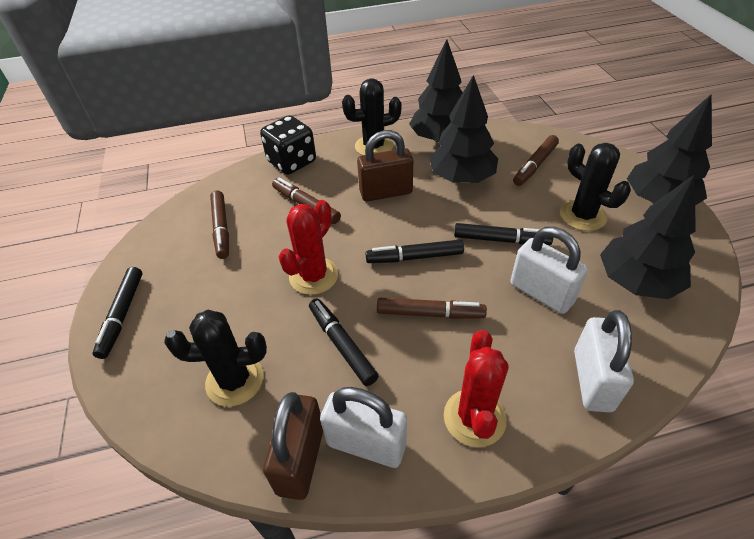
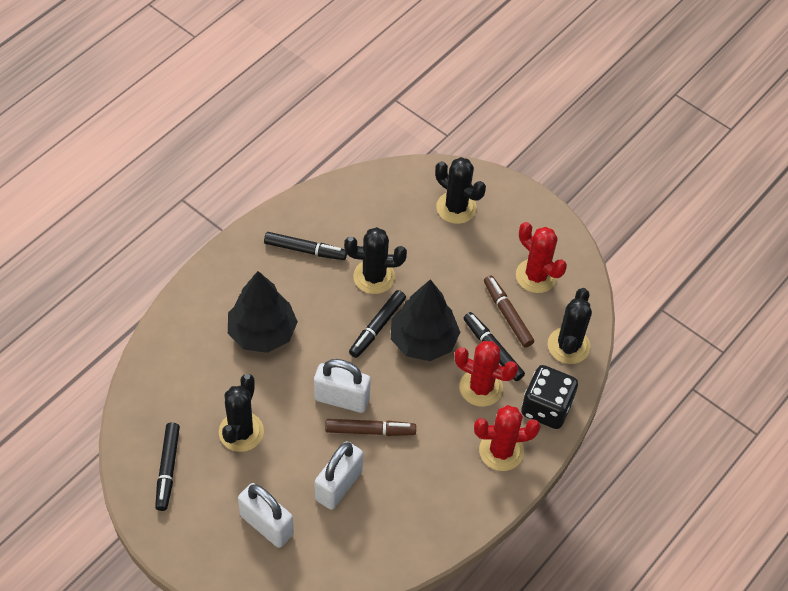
black cactus: [164,310,267,406] [342,78,402,155] [560,143,631,231] = 3 -> [219,374,264,452] [344,227,407,294] [435,157,486,224] [548,288,592,364] = 4
black tree: [409,39,463,143] [429,75,498,183] [600,174,696,299] [627,94,712,206] = 4 -> [228,271,298,353] [391,279,460,361] = 2
brown marker: [210,190,229,259] [272,177,341,224] [377,298,487,319] [513,135,559,186] = 4 -> [325,419,416,436] [484,275,534,348] = 2
brown padlock: [263,392,323,500] [357,130,413,202] = 2 -> none = 0
red cactus: [279,200,338,295] [444,330,509,447] = 2 -> [455,341,518,407] [474,405,540,471] [516,222,567,293] = 3

